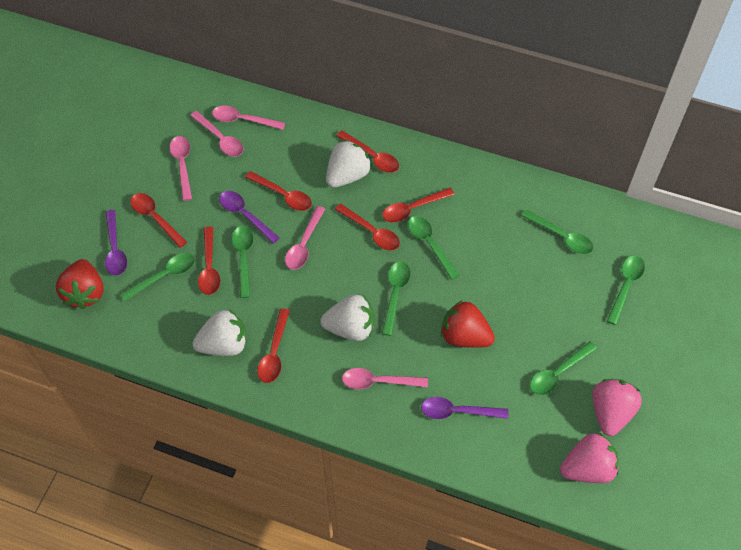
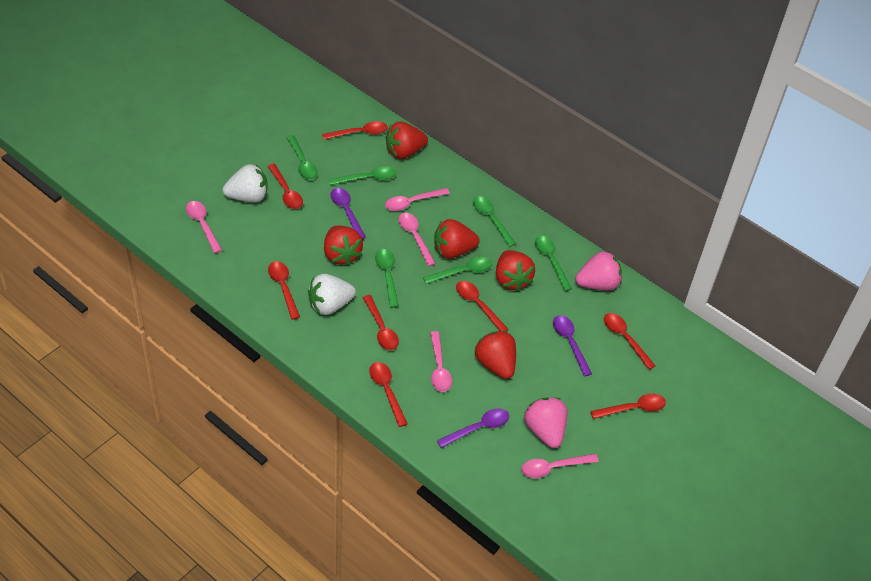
green spoon: [120,253,195,301] [232,226,254,298] [382,262,411,336] [408,216,460,280] [522,210,593,254] [530,341,597,395] [607,255,645,325] = 7 -> [286,135,318,180] [329,166,396,185] [375,249,399,308] [423,257,492,284] [473,196,516,247] [535,236,572,291] = 6
red spoon: [130,193,187,248] [198,226,220,295] [245,171,312,211] [257,308,290,383] [335,203,400,251] [337,130,399,173] [383,188,455,222] = 7 -> [267,164,303,209] [268,261,300,320] [322,121,388,139] [362,295,399,350] [369,362,408,427] [456,281,509,331] [590,394,666,419] [604,313,655,370] = 8
red strawberry: [56,259,103,309] [441,300,495,348] = 2 -> [324,225,363,266] [386,122,428,159] [434,219,480,259] [474,331,516,379] [496,250,535,292] = 5
white strawberry: [193,309,247,356] [320,295,374,341] [326,140,372,188] = 3 -> [223,164,268,202] [308,274,356,315] = 2

